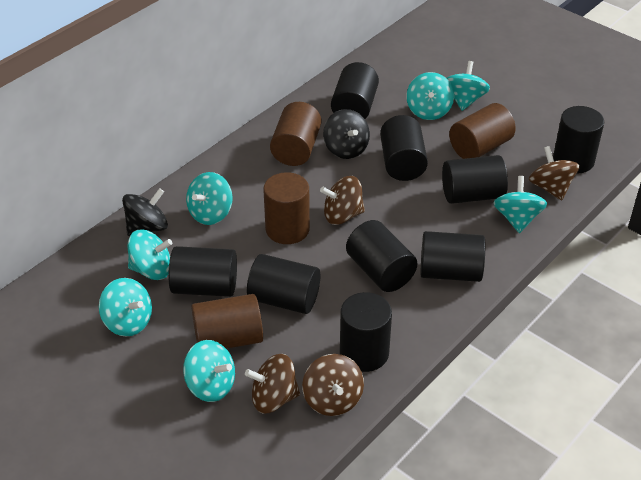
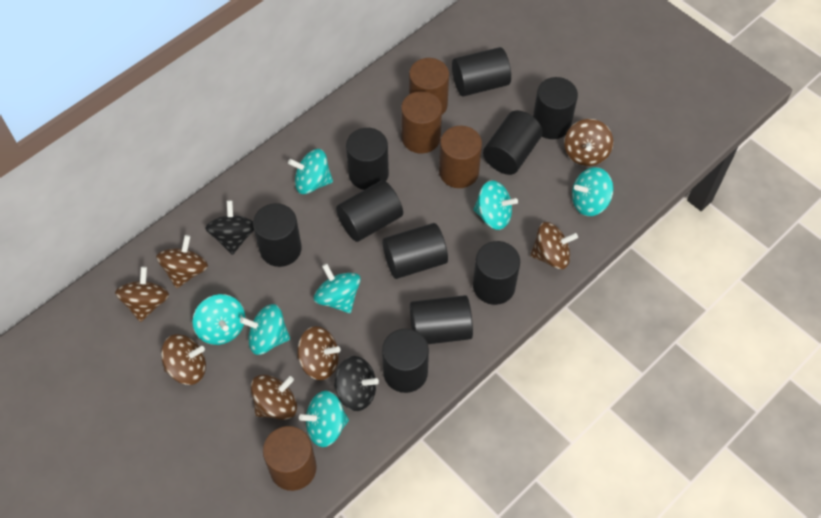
black cylinder: [168,246,237,297] [247,254,320,314] [331,62,379,119] [340,292,392,372] [346,220,418,292] [380,115,428,181] [420,231,485,282] [442,155,508,204] [553,106,604,173] = 9 -> [253,203,302,267] [336,180,403,242] [346,128,389,190] [382,329,429,393] [383,223,448,279] [410,295,473,344] [452,47,511,96] [473,241,520,305] [483,110,543,175] [533,77,578,139] = 10
brown spinning top: [245,354,300,413] [302,354,364,416] [320,176,365,225] [529,146,580,200] = 4 -> [115,266,169,322] [156,235,208,289] [161,334,206,385] [251,374,297,420] [297,326,341,380] [530,222,578,269] [564,119,613,166] = 7

